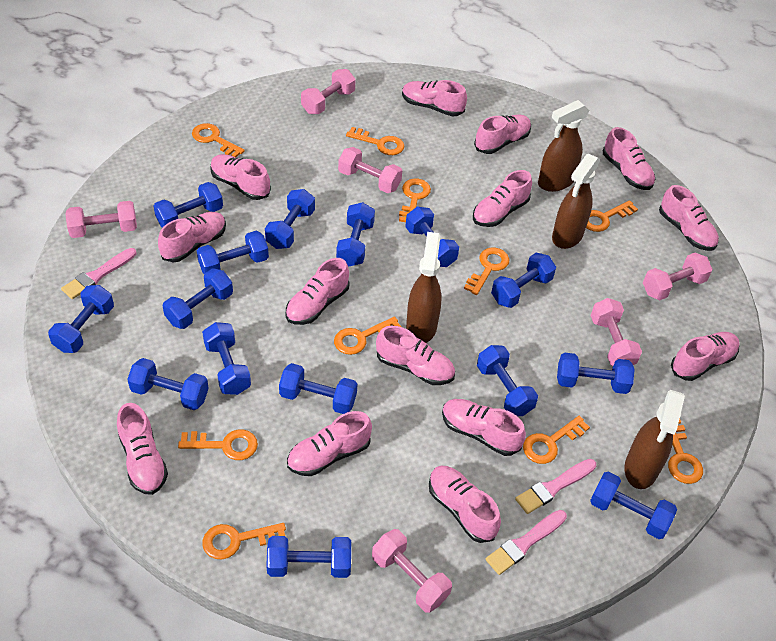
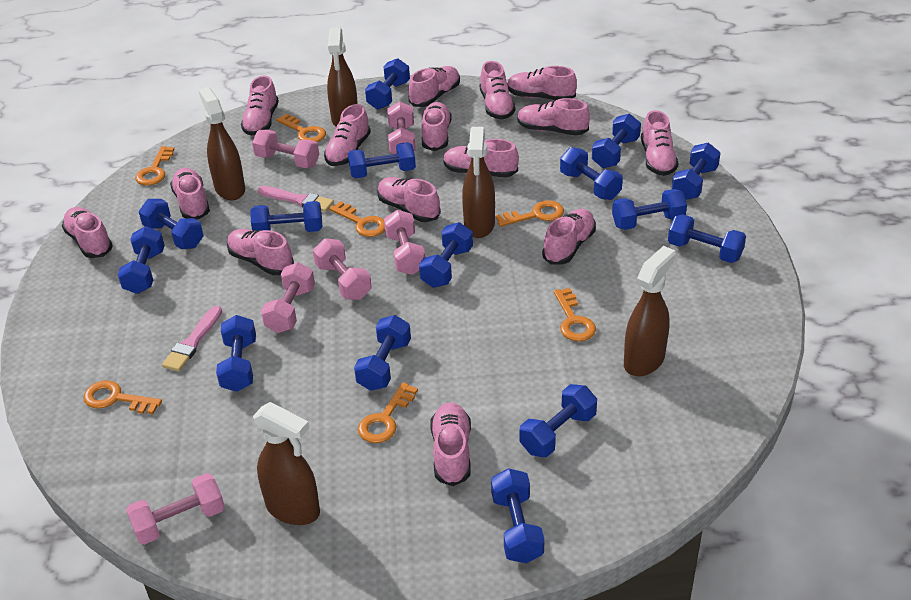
brown spray bottle: [406,232,442,343] [538,100,589,192] [552,154,600,249] [625,390,685,489] = 4 -> [198,87,245,200] [253,402,320,525] [327,27,358,127] [462,127,495,238] [624,246,676,377] = 5
orange key: [178,429,258,460] [192,123,245,158] [203,523,286,559] [334,316,401,355] [346,127,404,155] [399,179,431,222] [464,248,509,295] [523,416,590,464] [586,200,638,232] [668,419,703,484] = 10 -> [83,380,162,414] [135,146,175,186] [276,114,326,142] [329,201,385,237] [358,382,418,443] [496,200,564,227] [554,288,596,341] = 7
pink brush: [61,248,136,299] [486,510,567,575] [515,459,596,514] = 3 -> [162,306,222,372] [258,186,334,212] = 2
pink shoe: [117,403,168,495] [158,212,226,262] [210,154,271,200] [286,258,350,325] [287,411,372,476] [376,326,455,385] [402,80,467,116] [429,466,501,543] [442,399,526,456] [473,170,532,227] [474,115,531,154] [603,127,655,190] [659,185,719,251] [671,332,739,381] = 14 -> [62,207,113,258] [170,168,210,220] [227,229,294,275] [241,75,279,136] [324,104,371,166] [377,177,441,222] [408,66,460,107] [421,102,452,151] [430,402,471,486] [443,139,519,178] [480,61,515,120] [507,66,577,100] [518,98,590,136] [542,209,596,264] [641,110,679,176] = 15

